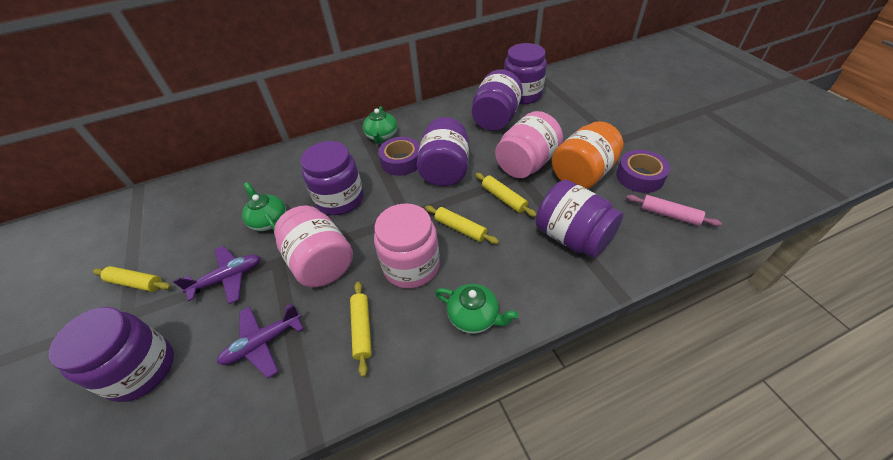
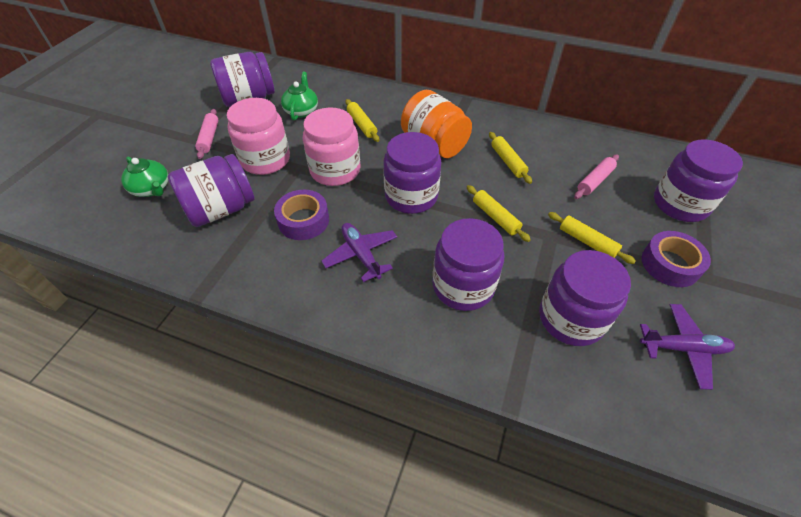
green teapot: [242,182,286,231] [363,106,397,144] [435,284,518,334] = 3 -> [121,157,168,197] [281,72,318,121] = 2
pink jar: [274,206,353,287] [374,203,440,289] [495,111,563,178] = 3 -> [227,98,290,175] [303,108,360,186] = 2
pink rolling pin: [627,195,722,226] = 1 -> [195,109,218,159] [574,154,619,199] = 2

